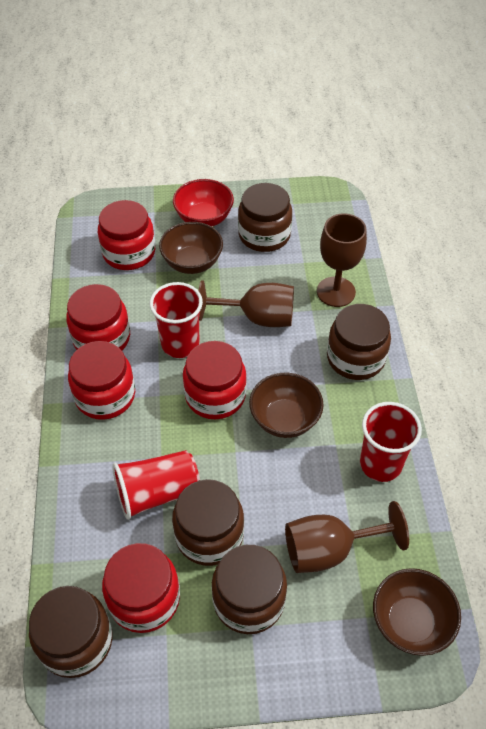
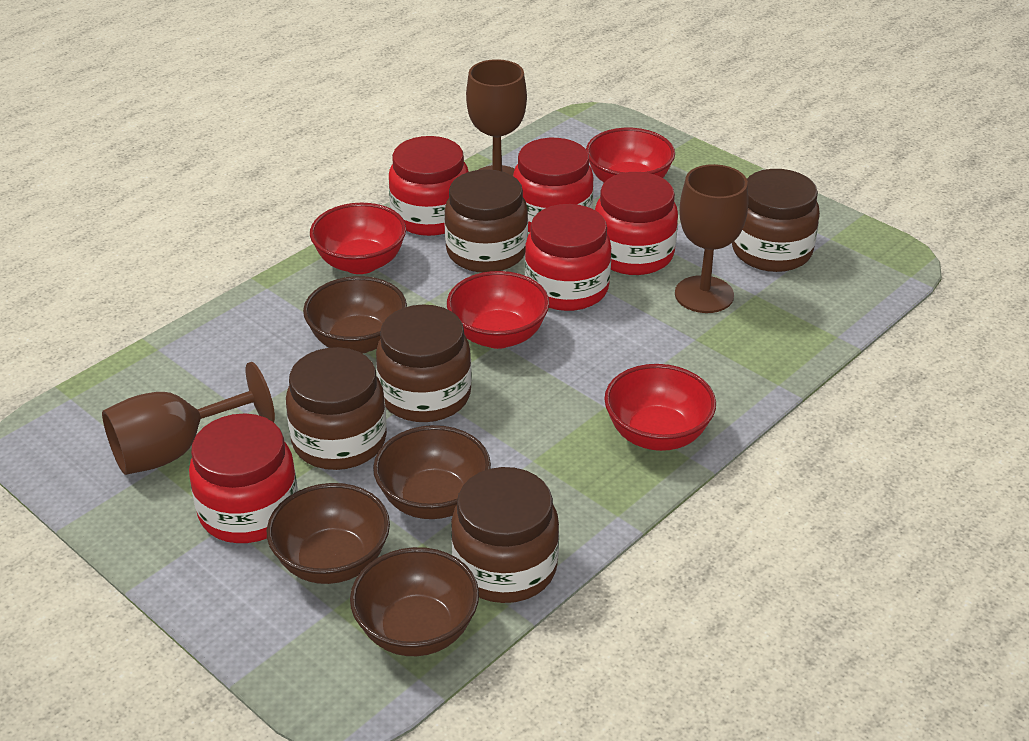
brown bowl: [159,222,223,274] [249,373,324,438] [373,568,461,656] = 3 -> [267,483,390,584] [303,276,407,354] [350,547,479,656] [373,425,491,519] = 4
red bowl: [173,179,234,226] = 1 -> [310,203,406,274] [447,271,549,349] [586,128,675,183] [604,364,716,451] = 4
red cup: [112,450,200,520] [150,282,203,358] [360,402,422,482] = 3 -> none = 0

